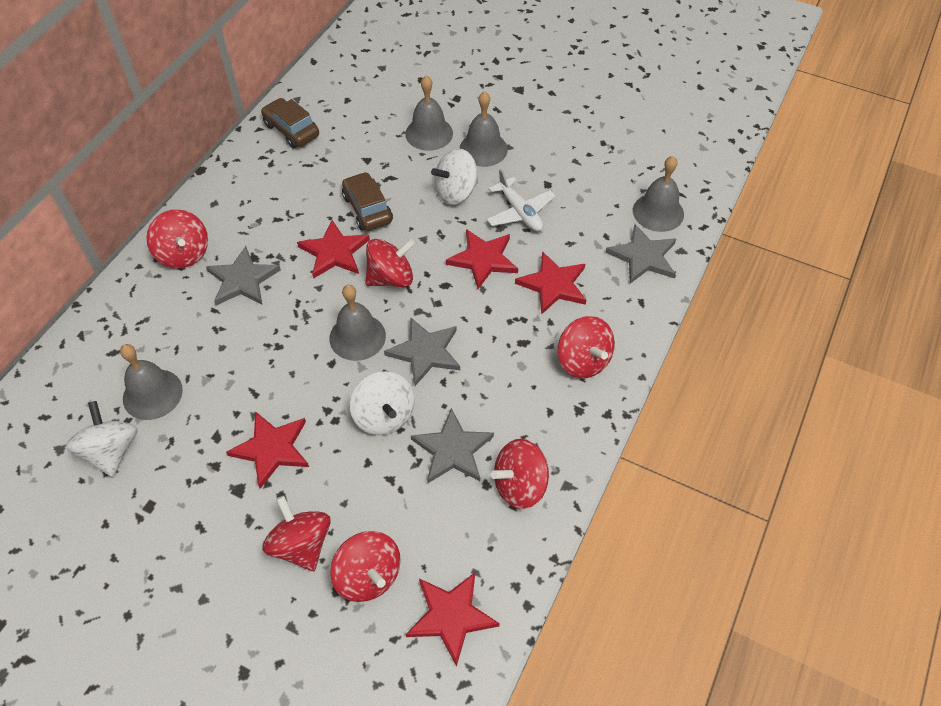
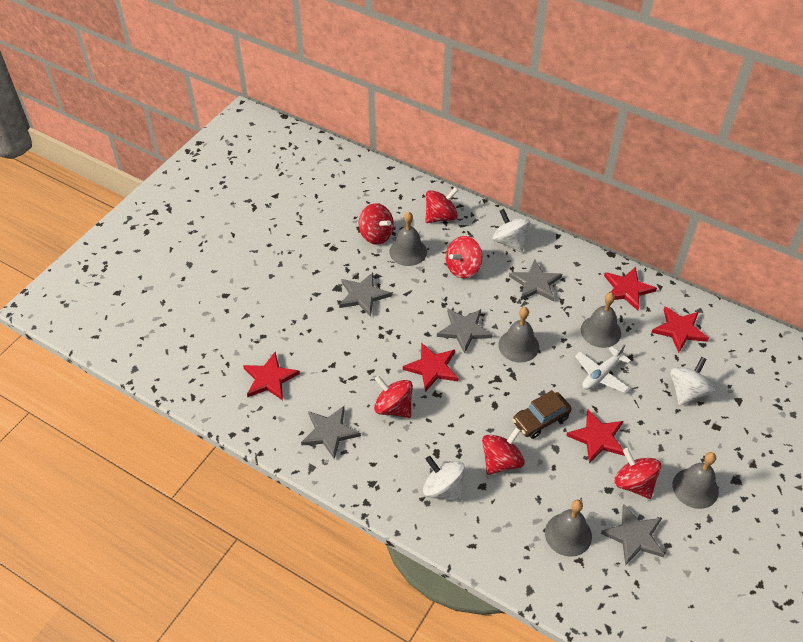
brown car: [261,98,319,148] [342,172,393,231] = 2 -> [513,390,572,439] = 1
grey star: [206,246,281,306] [384,318,460,386] [411,408,494,483] [605,224,676,284] = 4 -> [301,406,361,459] [339,272,391,317] [437,309,492,354] [509,260,562,301] [601,504,665,566] = 5

